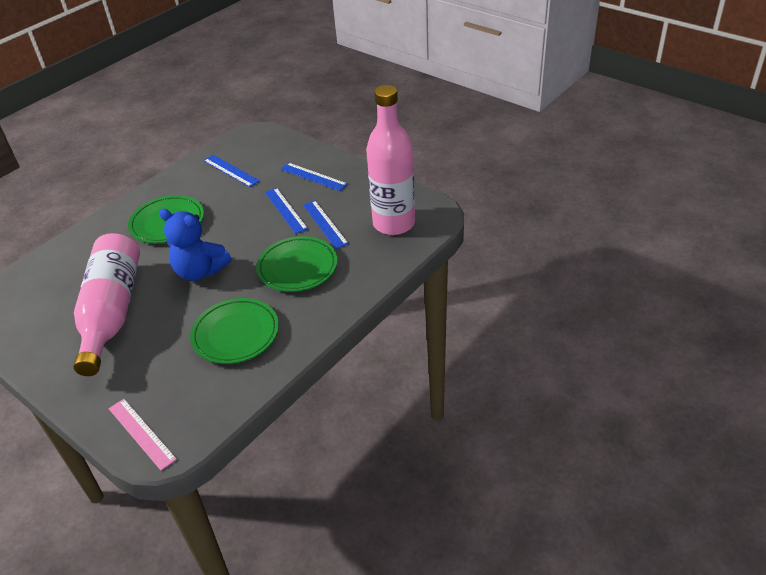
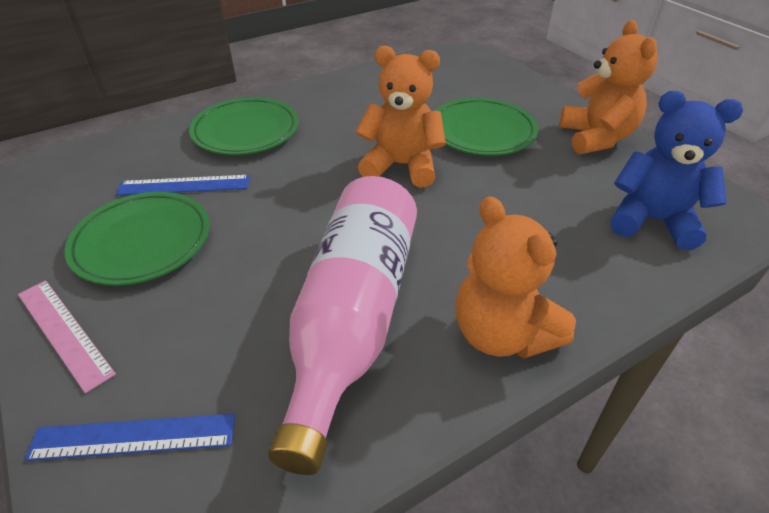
blue ruler: [203,155,260,187] [265,188,308,234] [281,163,348,191] [303,200,349,249] = 4 -> [24,414,235,461] [116,175,250,196] = 2
orange teddy bear: none = 0 -> [356,46,446,187] [456,196,576,358] [560,20,658,154] = 3
pink bottle: [73,233,140,376] [366,85,415,235] = 2 -> [268,176,417,475] = 1

